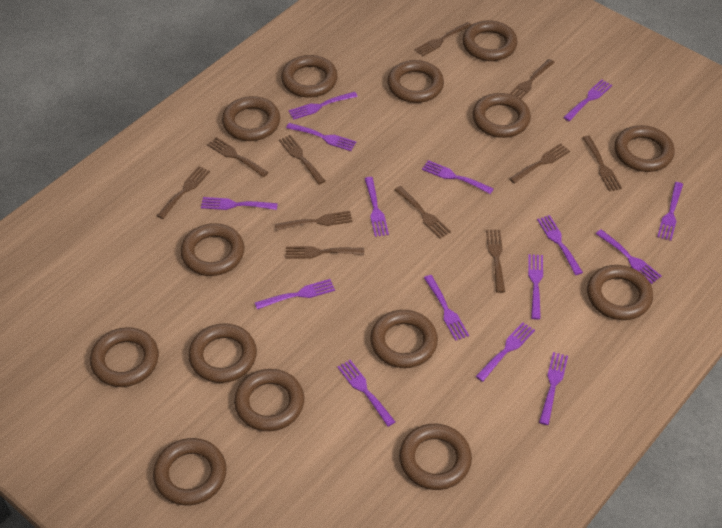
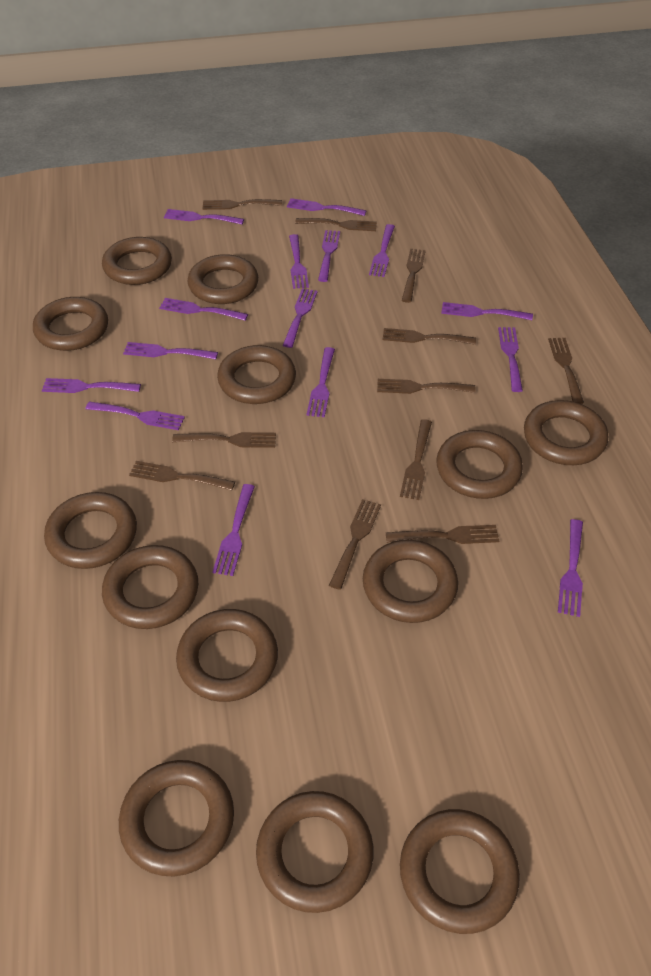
brown ring: [90,327,159,387] [153,438,227,506] [181,223,244,276] [188,323,257,383] [222,96,280,141] [234,369,304,431] [281,55,338,98] [370,310,438,368] [387,60,444,103] [399,424,472,490] [463,20,517,61] [473,93,531,138] [587,265,653,320] [615,125,675,172] = 14 -> [33,297,108,351] [44,492,137,569] [102,237,172,285] [102,545,198,629] [119,760,234,877] [176,609,278,702] [187,254,258,304] [217,345,296,404] [256,791,374,913] [363,540,458,623] [400,809,520,934] [436,430,523,499] [524,400,608,465] = 13

